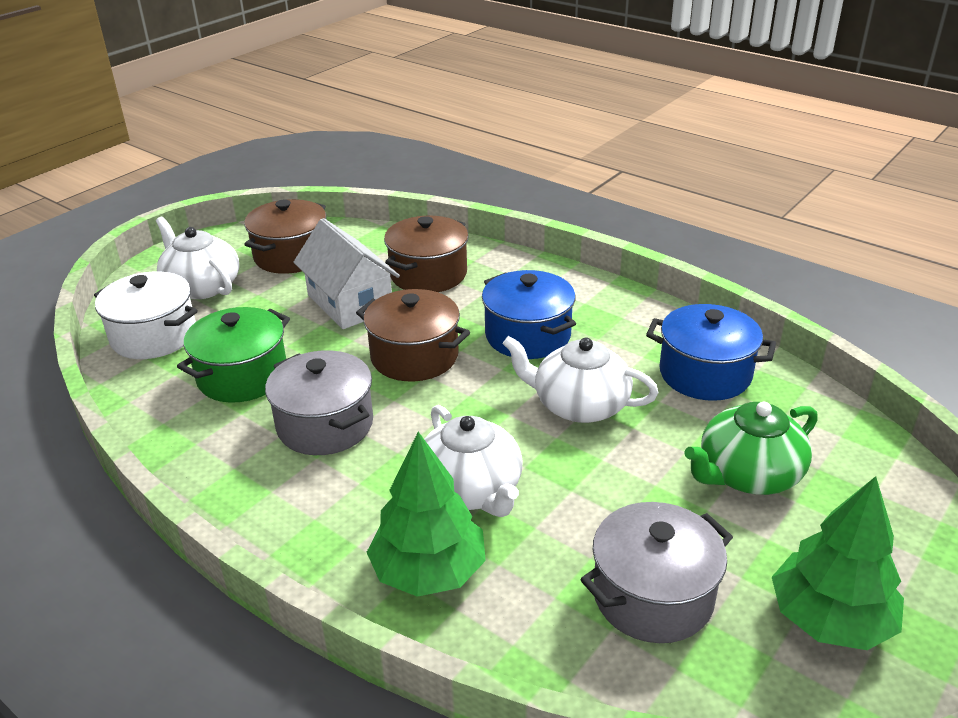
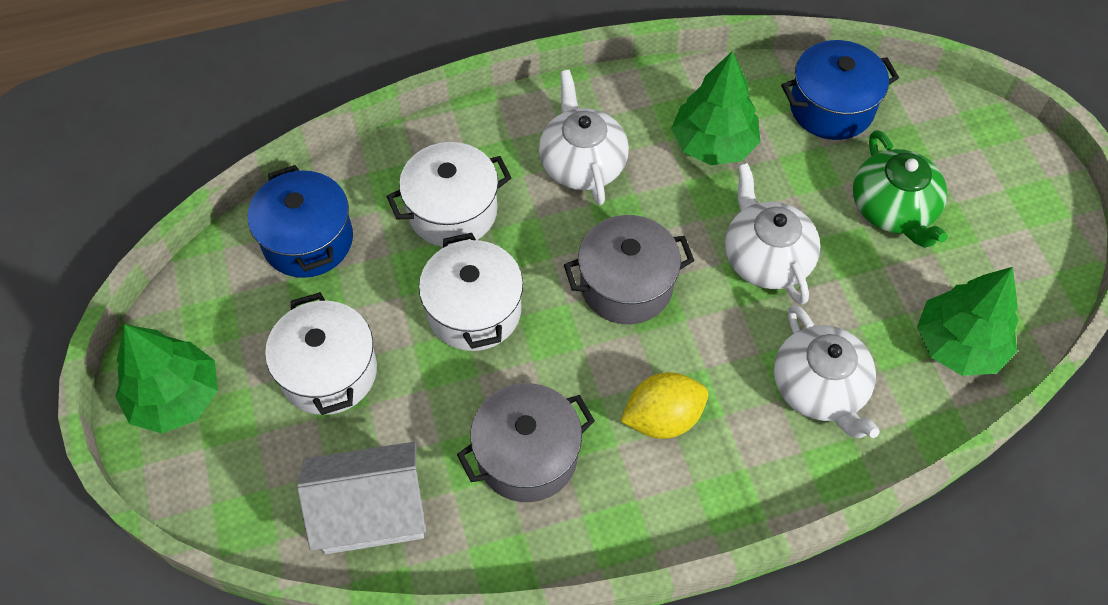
brown pot: [244,199,326,274] [356,289,470,381] [384,216,469,292] = 3 -> none = 0
green pot: [177,307,290,403] = 1 -> none = 0
green tree: [367,432,486,597] [772,476,904,650] = 2 -> [115,324,218,433] [671,51,760,165] [917,267,1019,376] = 3
white pot: [94,271,198,359] = 1 -> [265,292,377,415] [387,142,512,247] [419,233,523,351] = 3
yellow lemon: none = 0 -> [621,372,708,439] = 1

